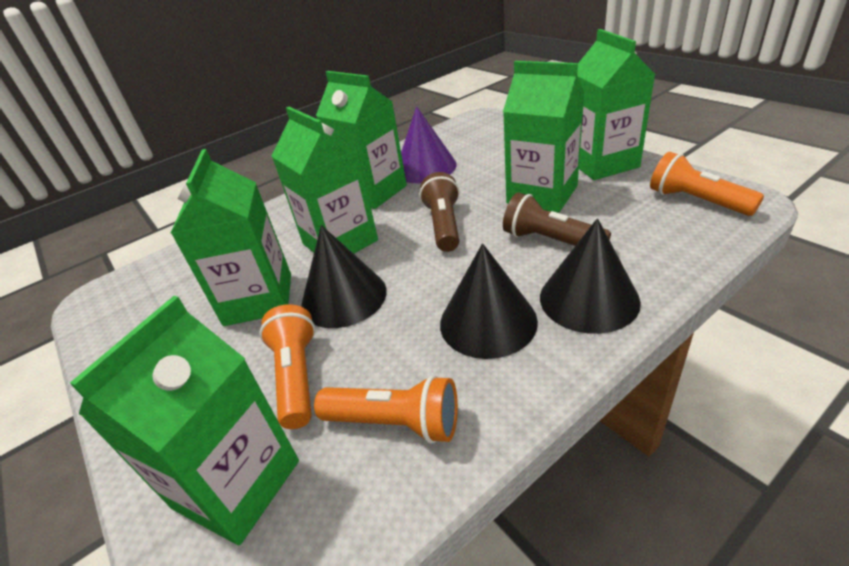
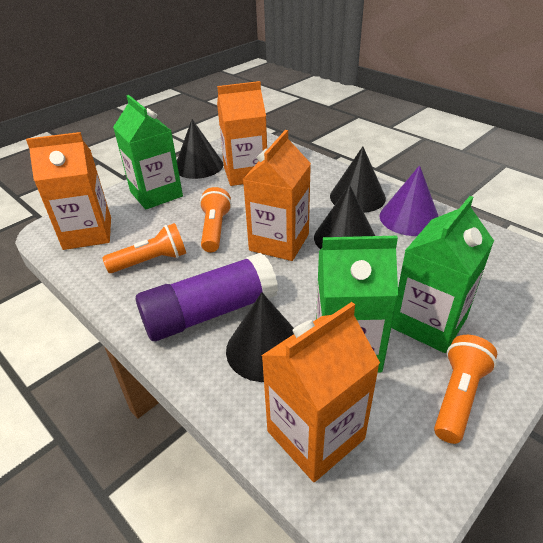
black cone: [301,225,387,328] [440,243,538,359] [540,218,641,334] = 3 -> [177,119,224,179] [226,292,294,382] [314,184,375,249] [330,146,386,213] = 4
brown flashlight: [419,172,460,252] [503,192,611,246] = 2 -> none = 0
green carton: [70,296,299,545] [171,149,291,326] [272,107,378,254] [316,71,407,209] [503,61,585,213] [577,29,656,180] = 6 -> [113,95,183,209] [316,236,398,373] [391,196,494,353] = 3
orange carton: none = 0 -> [26,132,111,250] [217,81,267,186] [243,130,311,261] [261,302,380,482] = 4
purple glue stick: none = 0 -> [136,253,278,341] = 1

